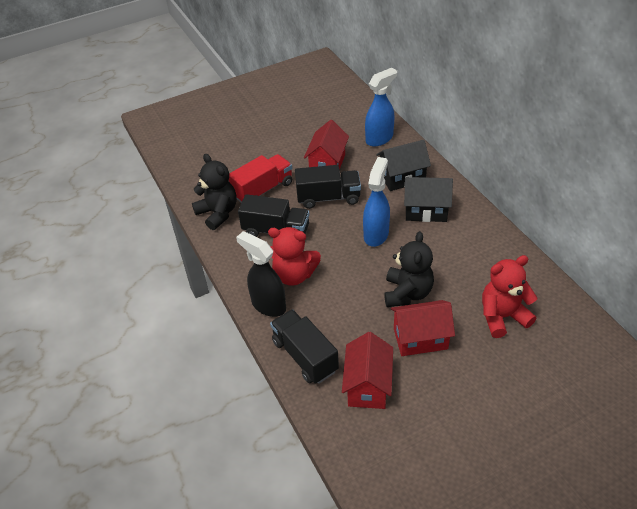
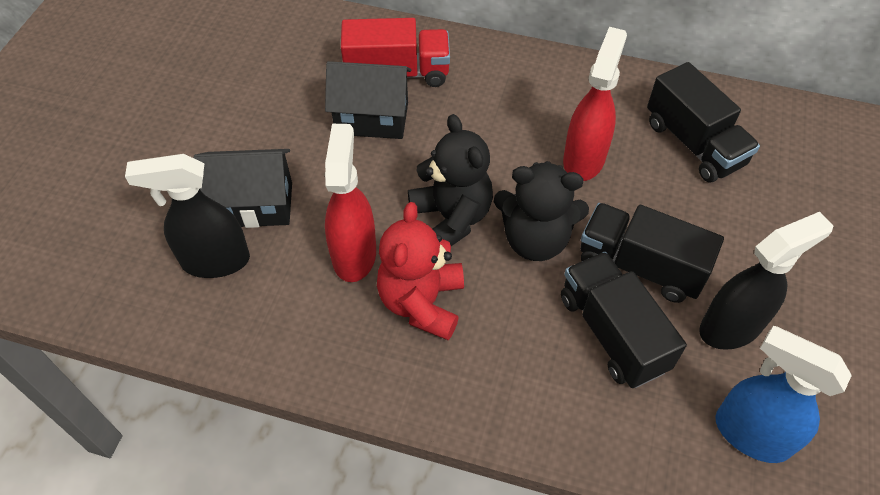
black spray bottle: [236,231,286,317] = 1 -> [125,154,250,278] [699,212,833,350] = 2
blue spray bottle: [363,157,390,247] [365,68,397,146] = 2 -> [715,326,852,463] = 1
red house: [304,120,349,170] [342,332,393,409] [391,300,455,356] = 3 -> none = 0
red spray bottle: none = 0 -> [325,124,376,282] [563,27,627,181] = 2
red teddy bear: [268,227,321,286] [482,255,537,338] = 2 -> [377,202,464,340] = 1

